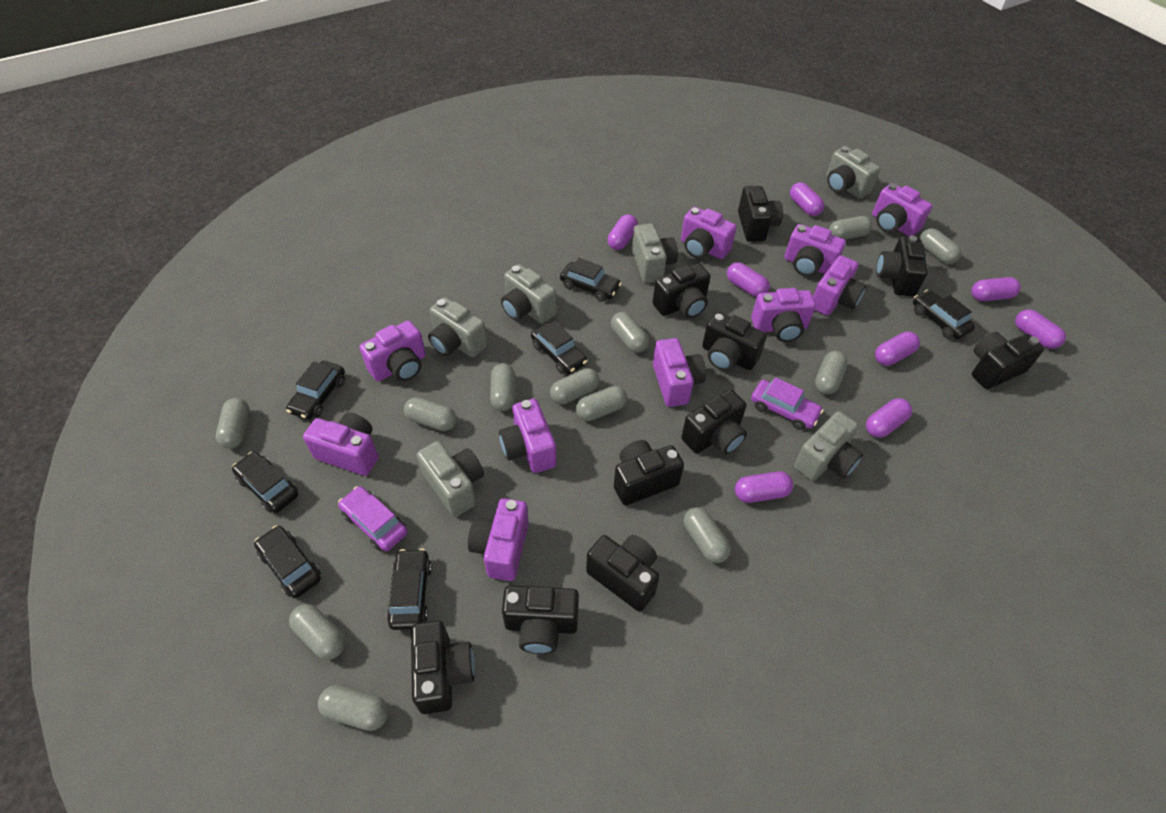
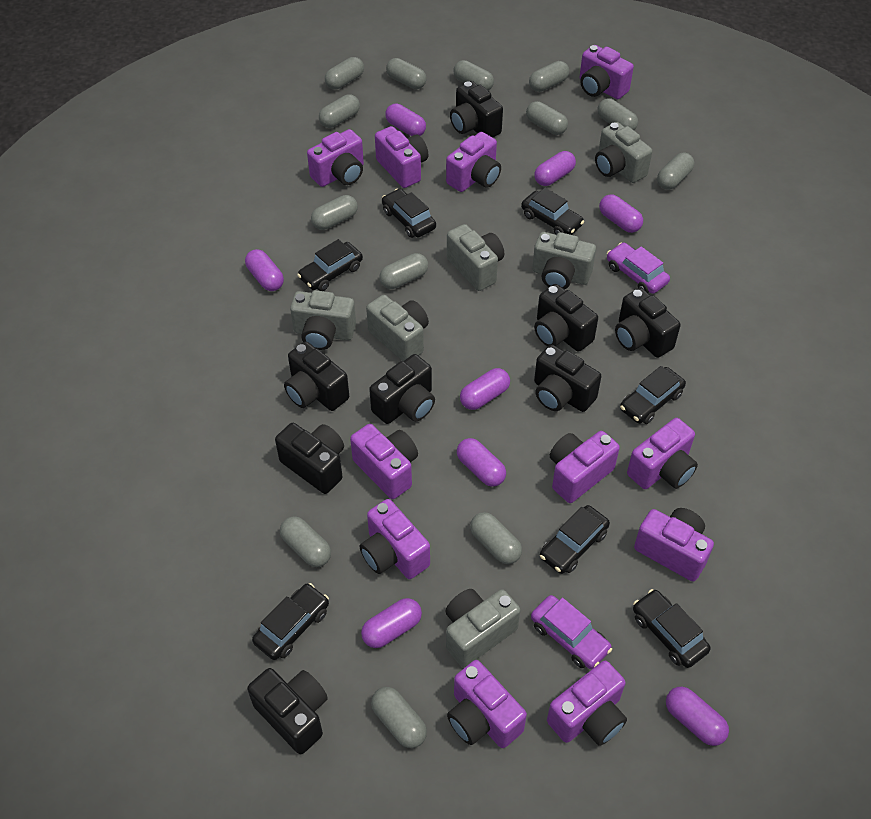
black camera: [411,621,475,714] [502,585,579,654] [586,535,660,612] [614,440,684,506] [653,263,711,318] [681,389,747,455] [702,312,767,371] [738,186,783,242] [876,235,928,297] [972,332,1044,389] = 10 -> [247,668,328,754] [275,423,344,494] [284,341,349,411] [369,354,435,424] [450,81,503,138] [534,284,598,352] [534,344,602,412] [615,288,681,358] = 8
grey capsule: [216,398,250,449] [289,604,345,660] [318,685,388,731] [404,397,457,431] [490,363,515,411] [550,368,600,404] [576,386,627,421] [611,312,649,353] [683,507,731,563] [815,351,848,394] [829,216,872,240] [920,228,961,264] = 12 -> [280,516,331,567] [311,195,358,230] [319,94,360,128] [325,57,364,90] [371,687,427,748] [379,253,428,289] [386,58,427,89] [453,60,494,90] [470,512,522,564] [526,101,568,135] [529,61,569,92] [598,98,638,130] [657,153,694,190] = 13
purple camera: [303,412,379,476] [359,320,426,381] [468,498,529,581] [499,399,556,473] [653,338,706,407] [681,207,737,259] [751,288,816,342] [785,224,846,276] [813,255,866,316] [872,183,932,236] = 10 -> [307,129,364,187] [350,424,418,499] [360,499,430,579] [375,126,428,188] [446,132,501,192] [447,660,527,748] [547,661,627,746] [550,431,620,503] [580,45,634,99] [627,418,698,489] [634,508,714,581] = 11

